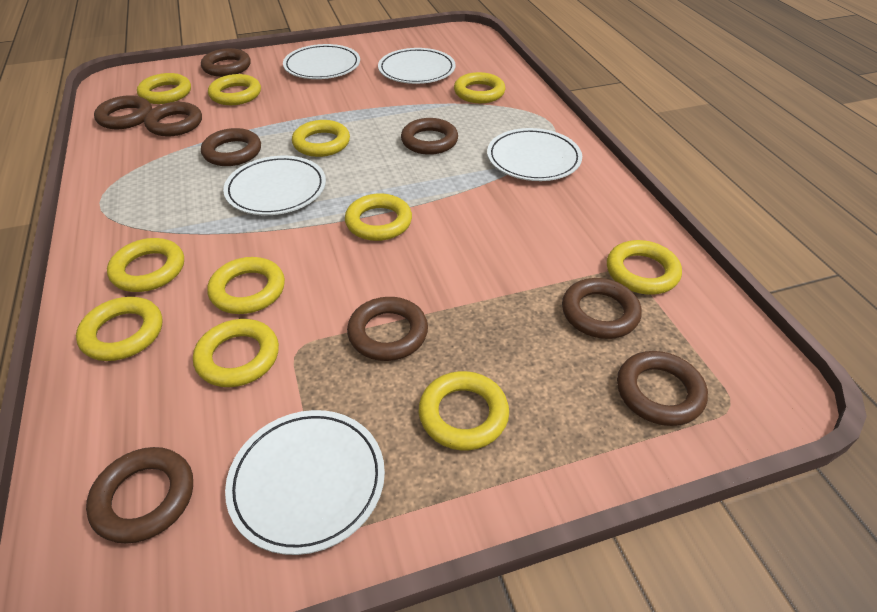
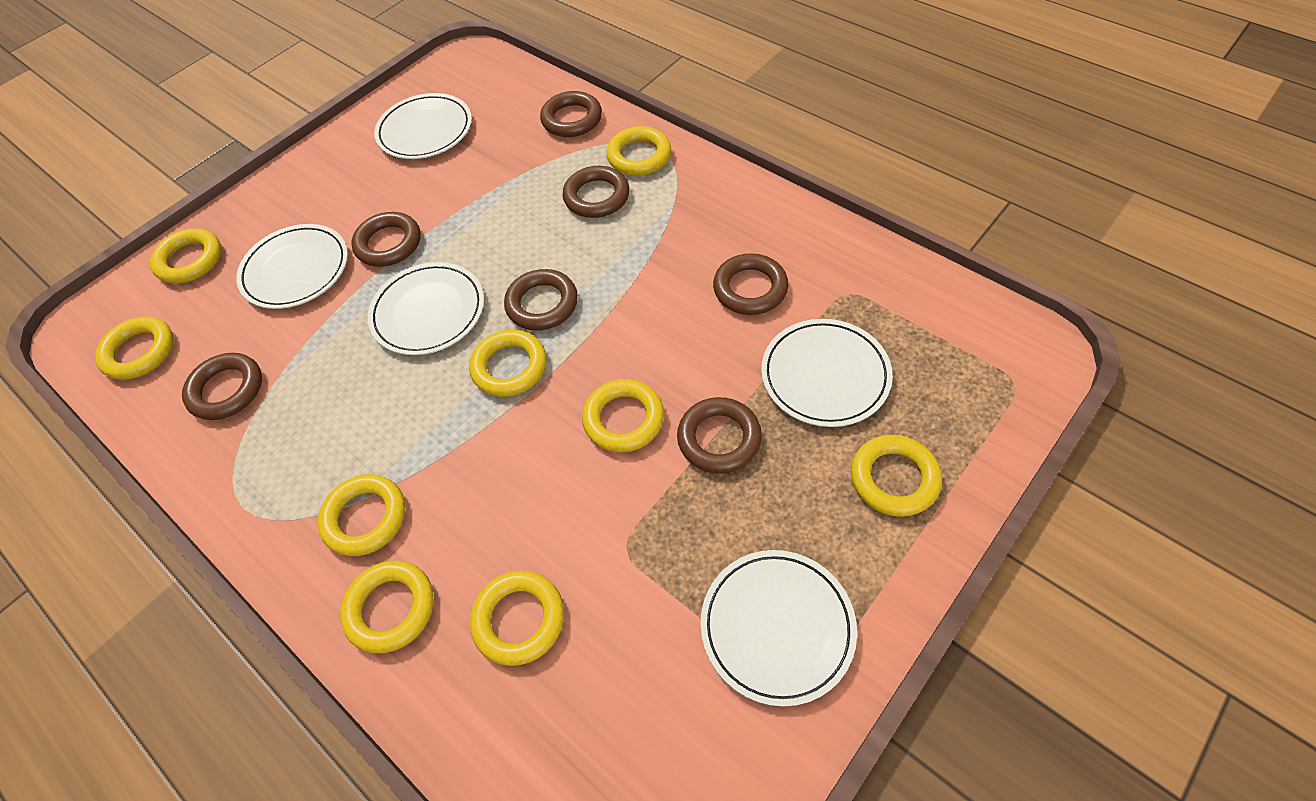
brown ring: [86,447,193,544] [94,95,152,129] [144,102,202,136] [201,48,251,77] [201,128,261,166] [347,297,428,361] [401,118,458,155] [562,278,642,339] [617,351,708,426] = 9 -> [182,353,262,420] [351,212,421,267] [504,269,578,331] [540,91,602,137] [563,166,629,218] [677,397,762,474] [713,253,788,315] = 7
yellow ring: [76,297,162,361] [107,238,184,292] [137,73,191,104] [193,319,279,387] [207,257,285,314] [208,74,261,105] [292,120,350,157] [345,193,412,241] [419,371,509,450] [454,72,505,103] [607,240,682,295] = 11 -> [95,317,174,380] [150,228,221,284] [318,474,405,556] [340,561,434,653] [469,329,547,397] [470,571,564,666] [582,379,664,452] [606,126,671,176] [851,435,942,517] = 9

